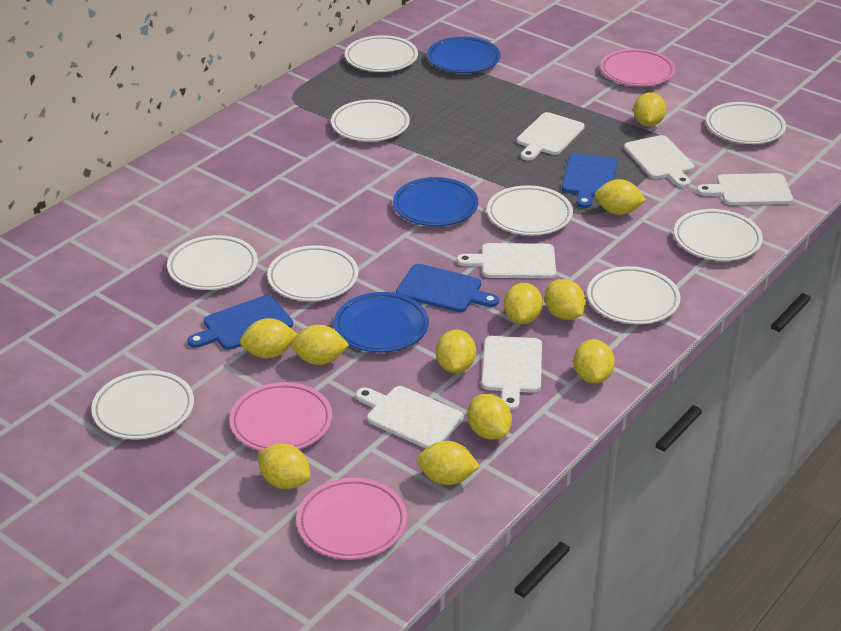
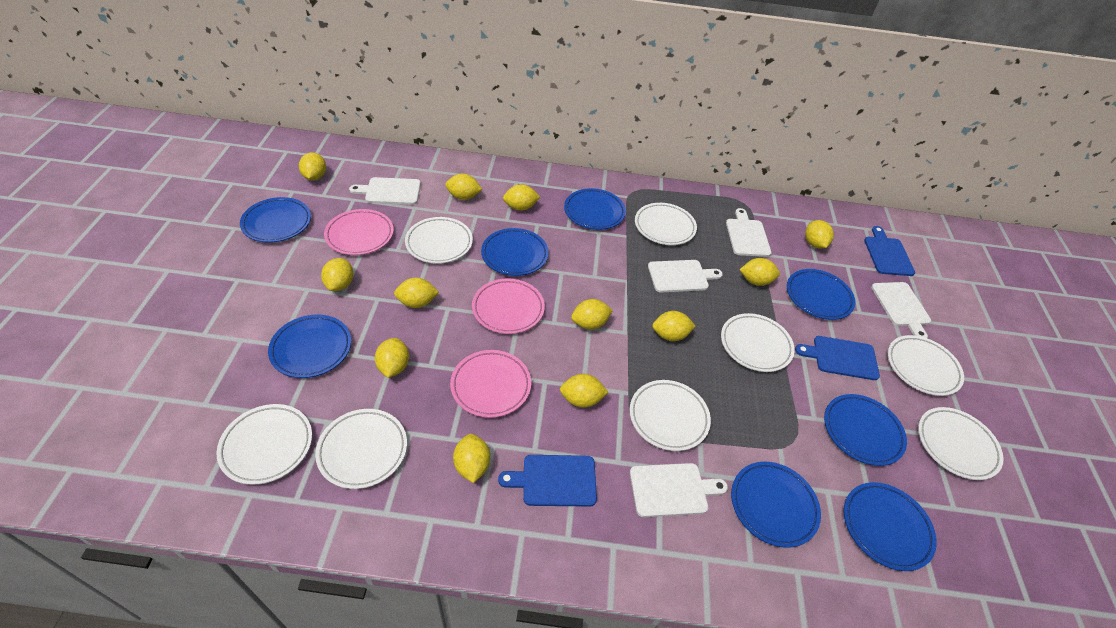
blue plate: [334,292,429,353] [393,177,478,226] [427,37,501,73] = 3 -> [240,197,311,243] [268,315,351,378] [481,228,549,276] [564,188,626,230] [731,462,821,548] [787,269,855,320] [824,394,907,466] [844,482,937,571] = 8
white cutting board: [356,386,464,449] [457,243,556,278] [481,336,542,411] [517,112,585,161] [624,135,694,187] [697,173,793,205] = 6 -> [349,177,421,205] [630,463,728,517] [648,260,723,293] [726,208,772,257] [871,282,931,338] = 5
white plate: [91,370,194,439] [167,235,258,290] [267,245,358,301] [331,99,410,142] [345,35,418,72] [487,185,573,235] [587,266,681,324] [674,209,763,261] [706,102,786,144] = 9 -> [216,404,312,485] [315,409,407,489] [405,217,473,264] [630,380,711,451] [635,203,697,245] [721,313,795,372] [888,335,964,396] [918,407,1004,480] = 8
yellow lemon: [240,318,298,358] [258,444,310,489] [291,325,349,365] [416,441,480,485] [436,330,476,373] [467,394,512,440] [504,283,543,324] [545,279,586,320] [573,339,615,384] [595,179,646,215] [633,92,666,127] = 11 -> [299,152,326,181] [321,258,353,291] [375,338,409,378] [394,278,439,308] [445,174,482,200] [453,434,490,483] [503,184,540,211] [560,374,608,408] [571,299,613,330] [652,311,696,341] [740,258,780,286] [805,220,834,248] = 12

